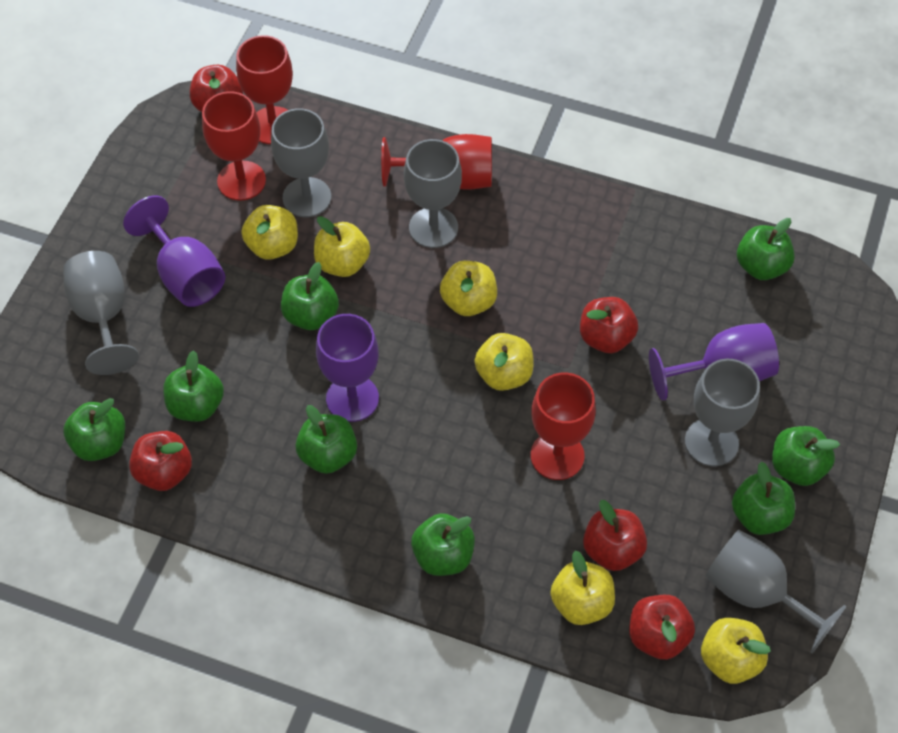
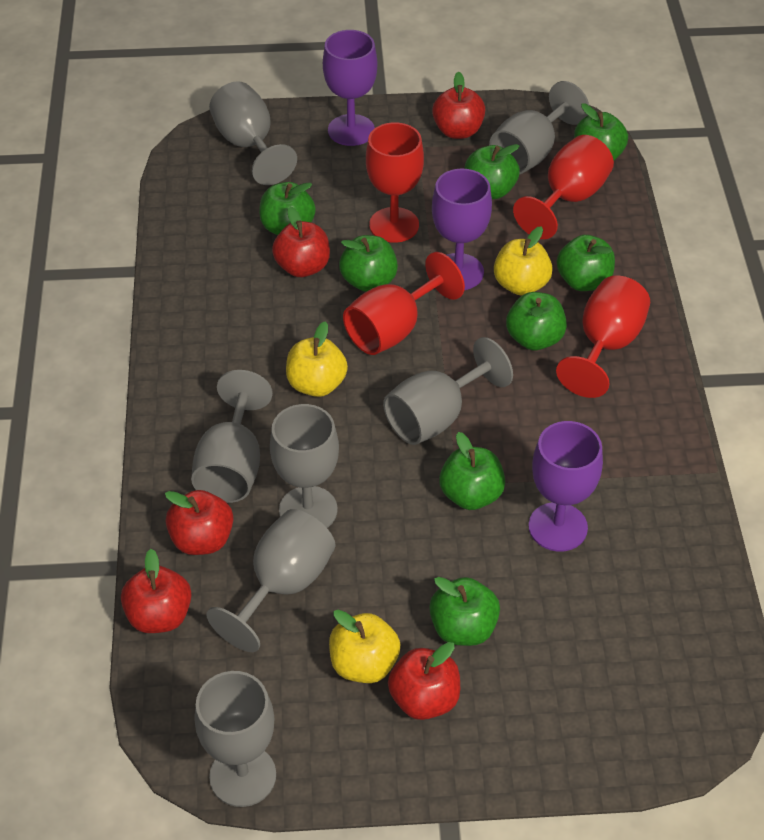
grey goblet: [63,251,139,375] [271,108,331,217] [404,139,462,248] [685,359,760,466] [705,530,847,654] = 5 -> [191,370,273,503] [194,671,276,807] [206,509,336,652] [209,81,297,185] [270,404,339,528] [383,337,513,445] [489,81,589,174] = 7
yellow apple: [241,205,298,260] [314,216,370,277] [440,261,497,316] [474,333,533,391] [550,551,615,625] [701,618,771,684] = 6 -> [286,321,348,397] [329,609,400,683] [494,226,553,296] = 3

